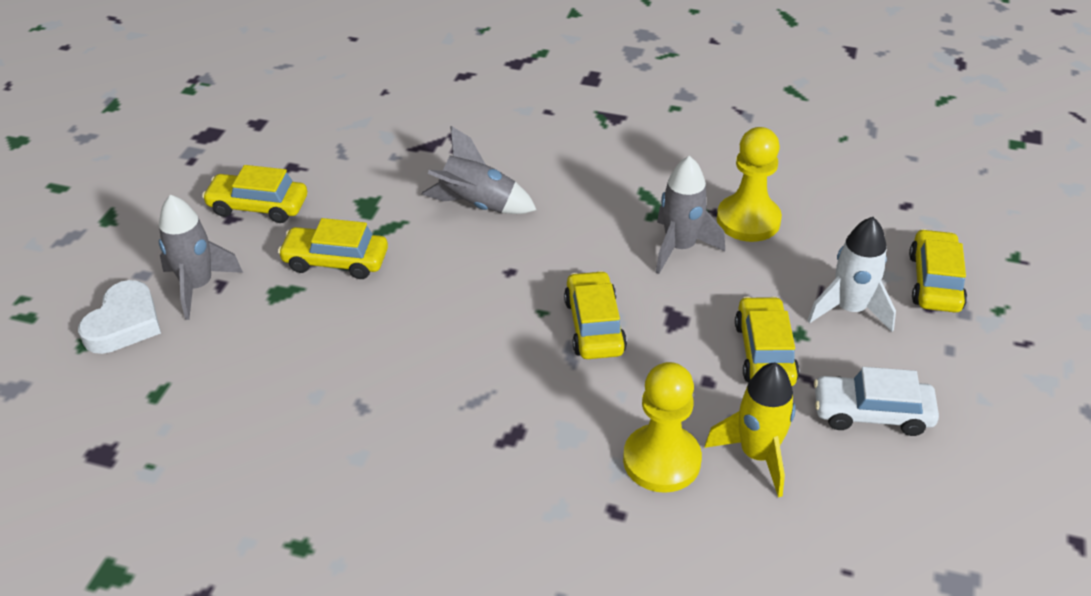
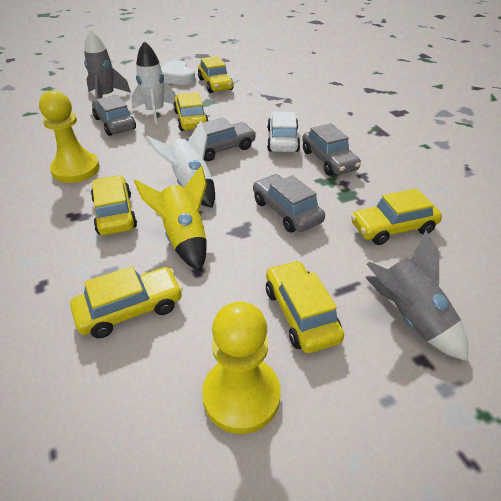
grey car: none = 0 -> [92,95,136,136] [186,117,256,161] [253,174,325,232] [302,123,361,175] = 4
grey rocket: [159,194,243,320] [422,126,537,214] [656,156,725,274] = 3 -> [84,29,131,99] [365,231,468,361] = 2
white rocket: [807,217,896,332] = 1 -> [131,41,176,125] [145,121,215,208] = 2
yellow car: [202,165,307,223] [278,218,388,279] [564,271,627,359] [735,296,799,386] [909,229,967,312] = 5 -> [70,266,183,338] [91,175,137,236] [173,92,209,131] [198,56,234,93] [266,260,344,353] [351,188,442,245] = 6

